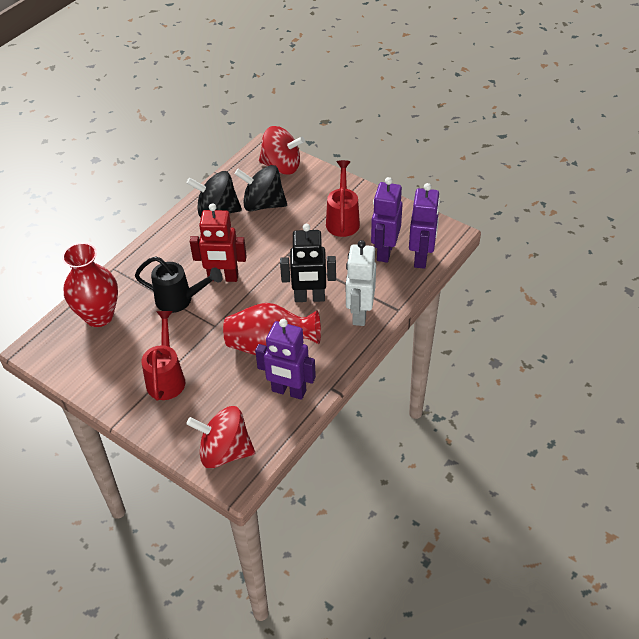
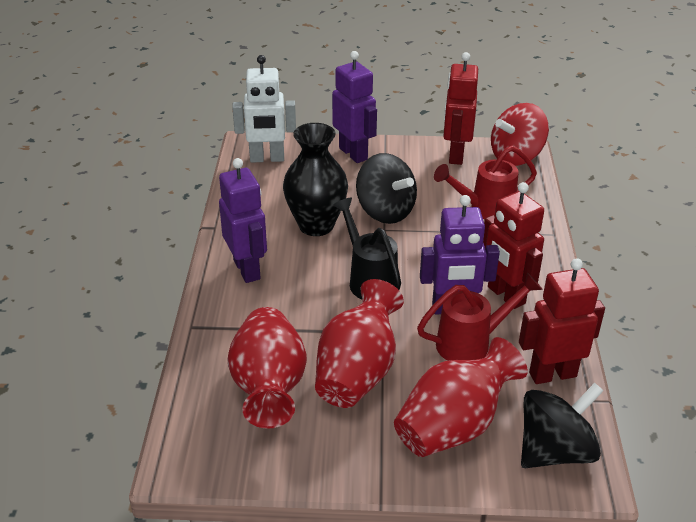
black robot: [280,224,336,302] = 1 -> none = 0
black vase: none = 0 -> [283,123,348,236] = 1
red robot: [190,203,247,282] = 1 -> [443,52,478,165] [483,182,544,309] [519,258,605,384] = 3
red spinning top: [187,406,255,468] [259,126,305,175] = 2 -> [491,103,549,166] = 1
red vase: [62,243,118,327] [223,303,321,355] = 2 -> [227,307,307,429] [315,279,404,408] [394,337,528,457] = 3

